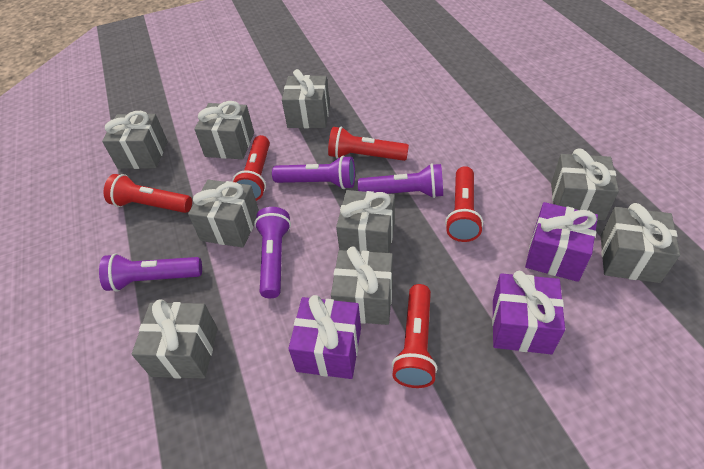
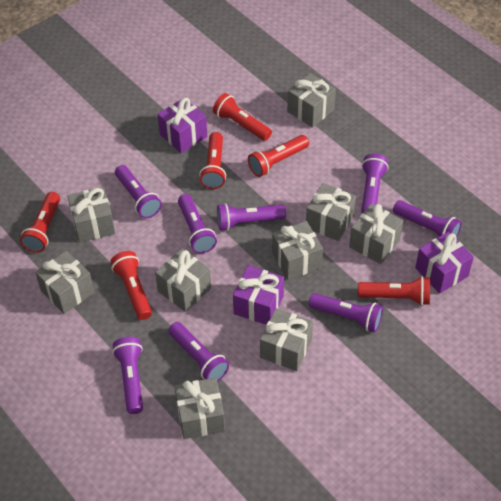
purple flashlight: [99,253,202,292] [254,207,291,298] [272,156,355,189] [358,163,443,198] = 4 -> [112,337,143,414] [115,165,162,218] [168,322,229,382] [178,194,217,254] [217,203,286,231] [309,293,383,332] [361,153,388,213] [393,200,462,237] = 8
red flashlight: [104,174,192,213] [232,135,270,201] [328,126,409,161] [392,284,437,388] [445,166,483,242] = 5 -> [20,192,60,253] [110,251,152,320] [199,132,226,189] [213,93,272,141] [248,135,309,177] [358,276,430,306] = 6

